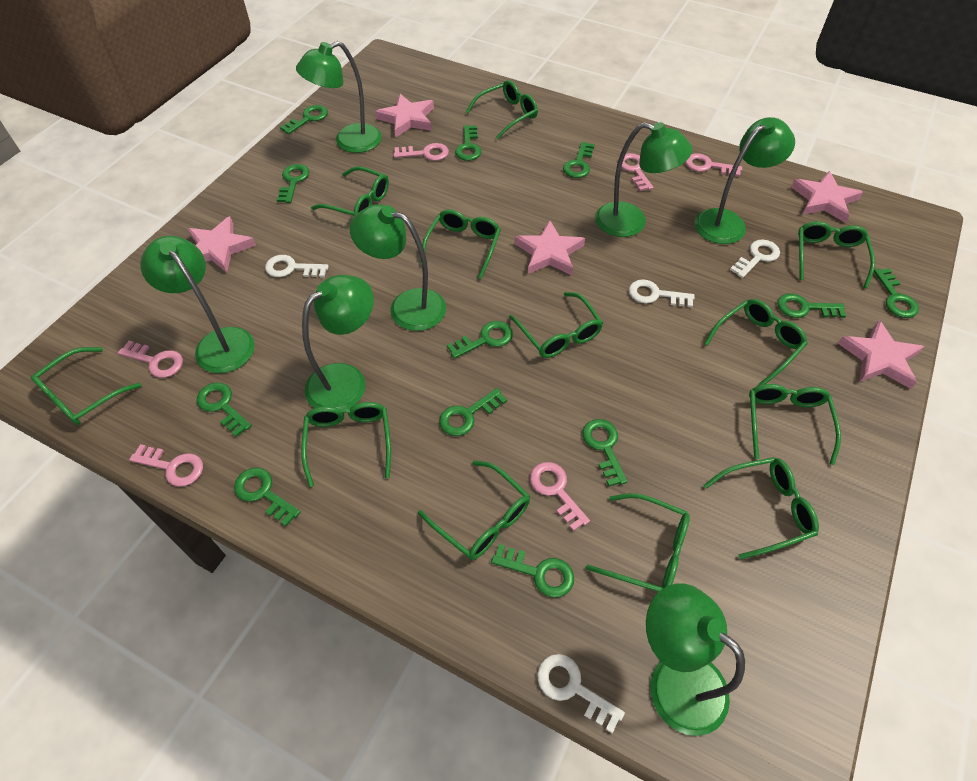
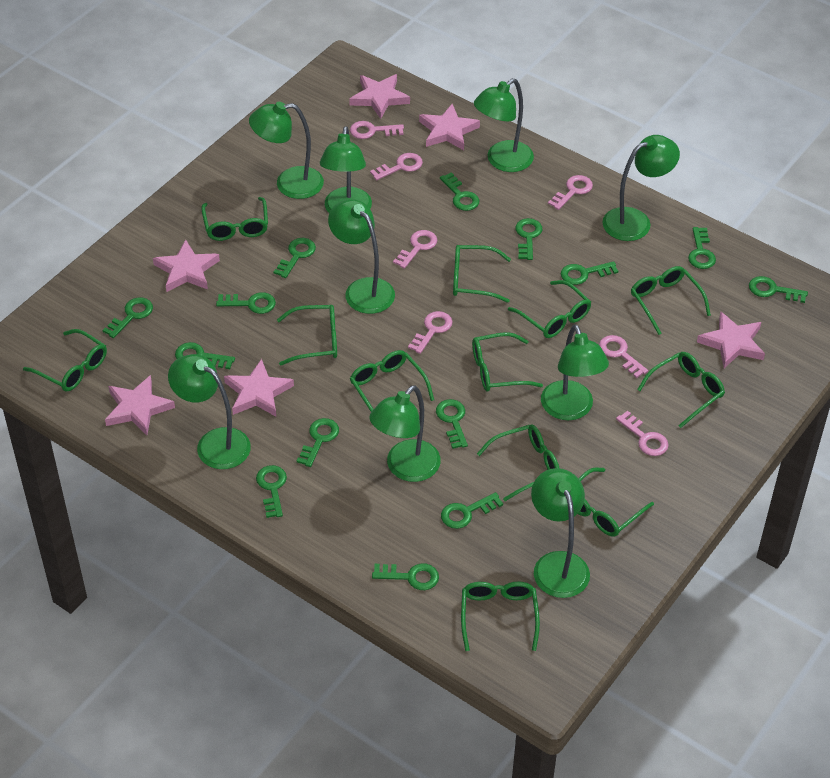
green key: [197,383,252,437] [234,468,301,526] [277,164,309,203] [280,105,328,134] [439,388,507,436] [447,321,513,359] [455,125,481,161] [491,544,574,598] [563,142,595,178] [582,419,628,486] [778,293,846,318] [874,268,919,318] = 12 -> [103,297,153,338] [175,342,235,369] [216,292,276,314] [256,465,287,518] [274,238,316,278] [297,418,339,467] [372,563,439,590] [436,399,468,449] [440,172,480,211] [441,492,503,529] [515,218,542,260] [561,261,618,285] [688,227,716,269] [749,276,808,303] = 14
green lamp: [140,236,255,373] [296,41,382,153] [302,275,374,409] [349,204,446,331] [595,122,693,237] [646,583,745,736] [694,117,795,244] = 7 -> [168,354,251,469] [249,102,324,199] [320,126,372,213] [328,199,395,314] [369,385,441,482] [474,78,534,172] [531,468,590,598] [541,324,609,420] [603,135,680,241] = 9
pink key: [118,341,183,378] [129,444,203,487] [394,143,449,161] [530,462,590,531] [618,153,654,191] [685,153,742,177] = 6 -> [350,121,404,139] [370,153,423,181] [393,230,437,269] [408,311,453,354] [548,175,593,210] [599,335,648,378] [616,411,669,456] = 7
pink star: [187,216,256,273] [375,94,434,138] [515,220,585,275] [791,171,863,223] [838,320,924,389] = 5 -> [105,375,175,435] [153,239,220,292] [224,359,294,417] [349,74,410,119] [419,104,480,150] [697,312,765,368] = 6
white key: [265,255,329,277] [537,654,625,733] [629,279,695,308] [730,239,780,278] = 4 -> none = 0

